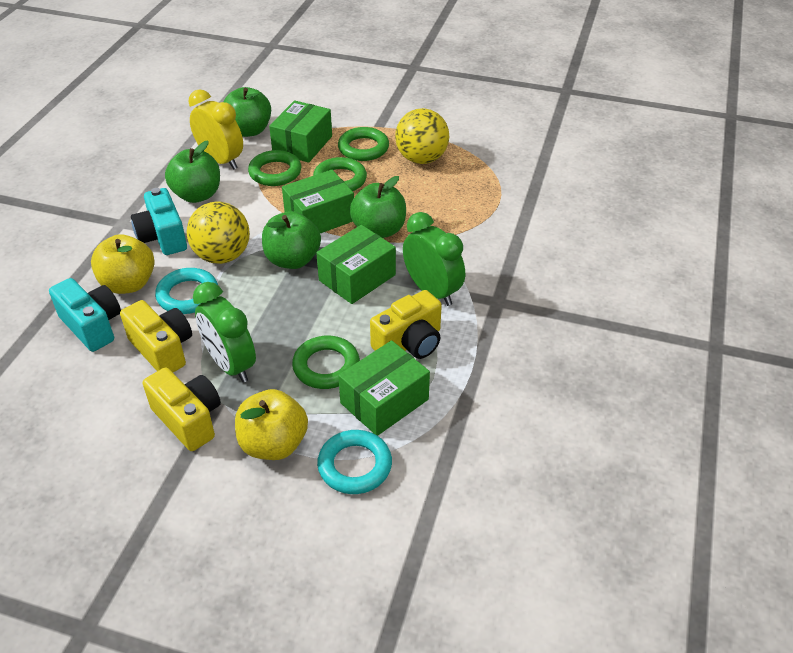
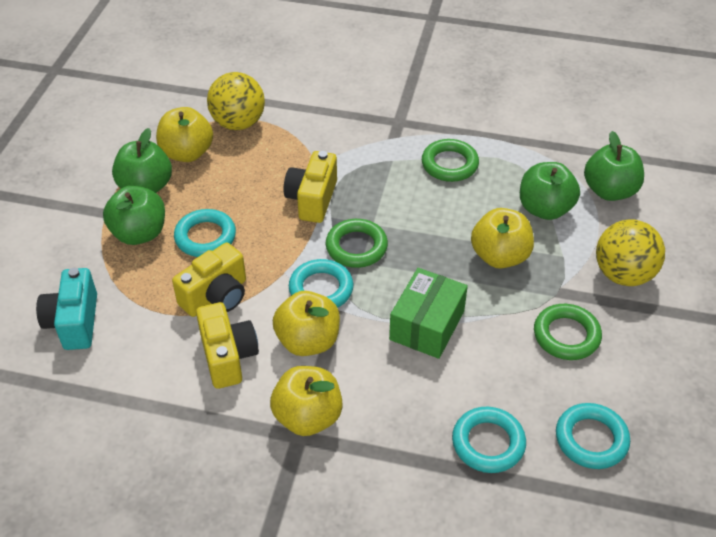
green box: [269,100,332,163] [282,170,354,233] [316,225,396,304] [338,340,430,436] = 4 -> [389,268,468,359] = 1
green clock: [193,282,256,383] [403,212,465,306] = 2 -> none = 0
green ring: [248,150,301,186] [292,336,360,389] [313,157,367,191] [338,127,389,161] = 4 -> [326,219,388,268] [422,139,479,182] [534,304,602,360] = 3
turquoise camera: [49,278,121,352] [131,188,187,255] = 2 -> [36,268,97,350] = 1
turquoise ring: [155,268,218,314] [317,430,392,494] = 2 -> [174,209,236,257] [289,259,353,308] [452,407,526,473] [556,403,630,469] = 4
yellow apple: [91,234,155,294] [235,389,308,460] = 2 -> [156,107,213,162] [270,366,343,436] [273,291,340,356] [471,208,534,269] = 4
yellow clock: [189,89,243,170] = 1 -> none = 0

